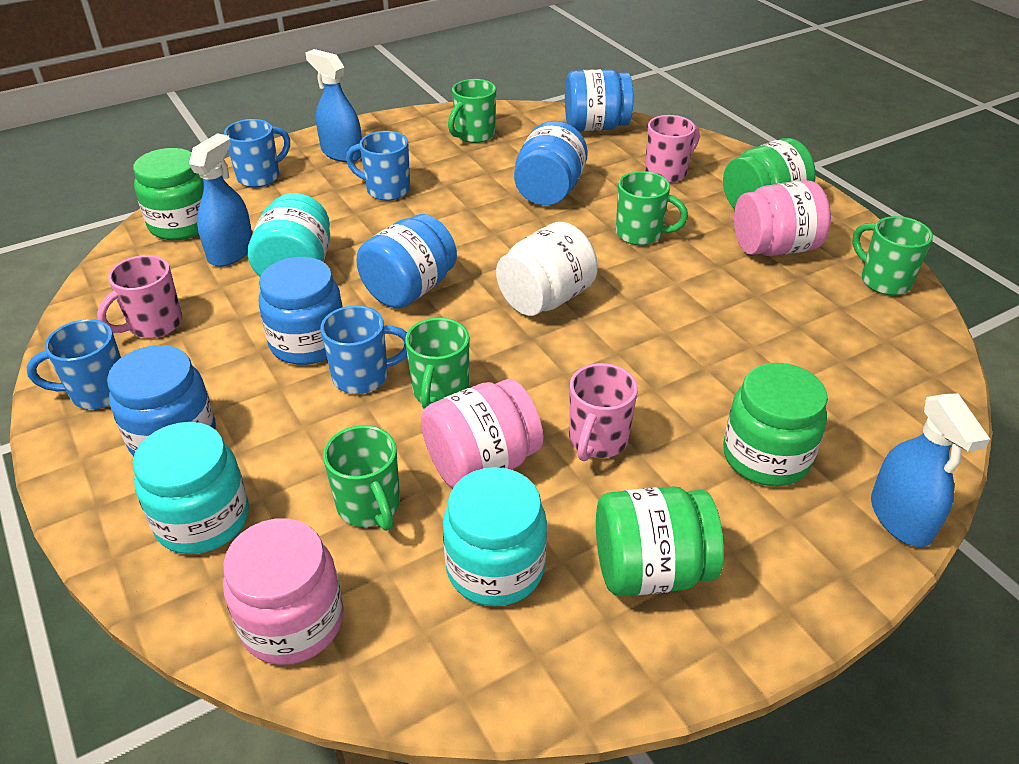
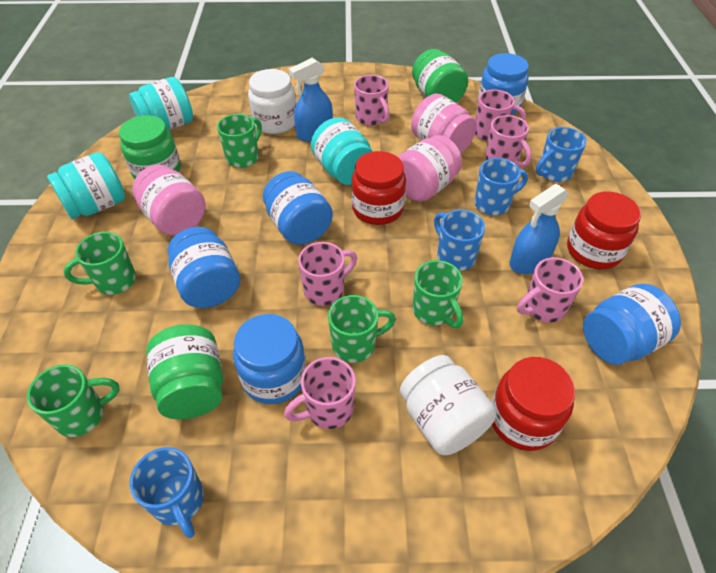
blue spray bottle: [189,133,252,267] [306,49,362,162] [871,393,990,547] = 3 -> [289,58,333,142] [510,184,569,274] = 2
green jar: [133,148,204,240] [596,486,724,596] [723,138,816,209] [723,363,828,486] = 4 -> [119,115,181,179] [146,324,223,419] [412,49,468,103] = 3
pink mug: [97,255,182,338] [569,363,638,461] [645,115,700,183] = 3 -> [284,357,356,429] [298,242,357,306] [354,75,390,126] [475,90,526,141] [485,115,532,167] [517,257,583,323] = 6
red jar: none = 0 -> [351,151,406,225] [492,357,575,451] [567,191,641,269] = 3
white jar: [496,222,598,316] = 1 -> [248,69,296,134] [400,355,497,455] = 2

